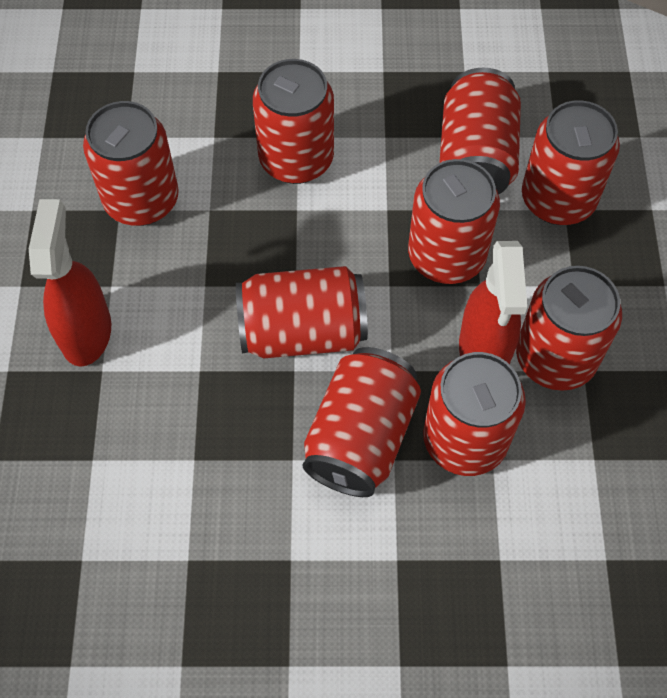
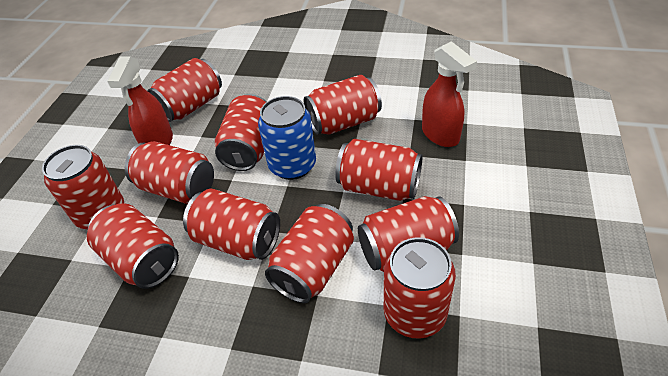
blue can: none = 0 -> [258,96,316,180] = 1
red can: [83,101,179,226] [236,266,368,358] [253,59,334,184] [302,347,421,497] [408,159,500,284] [423,352,526,476] [439,68,521,195] [516,266,622,391] [522,100,620,225] = 9 -> [42,145,124,229] [87,203,179,289] [125,141,214,204] [147,58,222,122] [183,188,280,260] [215,94,267,171] [265,204,354,303] [304,75,382,135] [335,139,423,201] [358,196,459,272] [384,237,456,339] = 11

